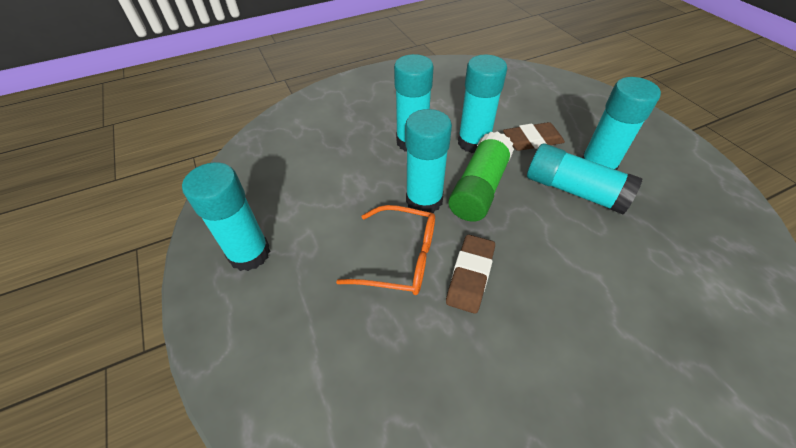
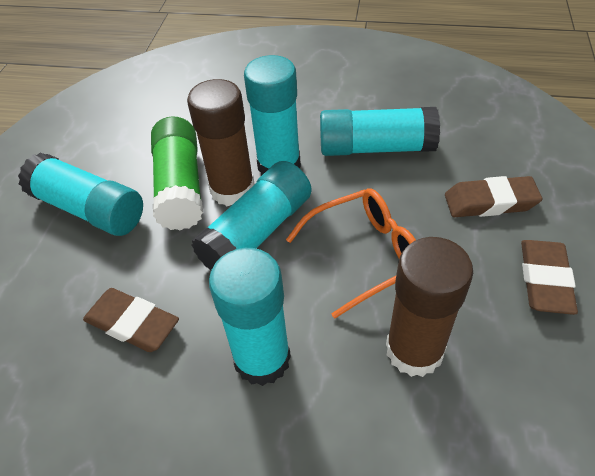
brown eraser: [446,235,495,314] [503,122,565,151] = 2 -> [83,288,179,352] [445,176,542,217] [521,240,578,315] = 3
brown glue stick: none = 0 -> [187,79,255,206] [386,237,473,377] = 2
turquoise glue stick: [182,162,270,271] [394,54,434,152] [405,109,452,213] [458,55,507,153] [527,144,643,215] [582,77,661,170] = 6 -> [18,152,143,236] [191,161,311,270] [209,248,291,386] [244,55,301,176] [320,107,440,156] = 5

